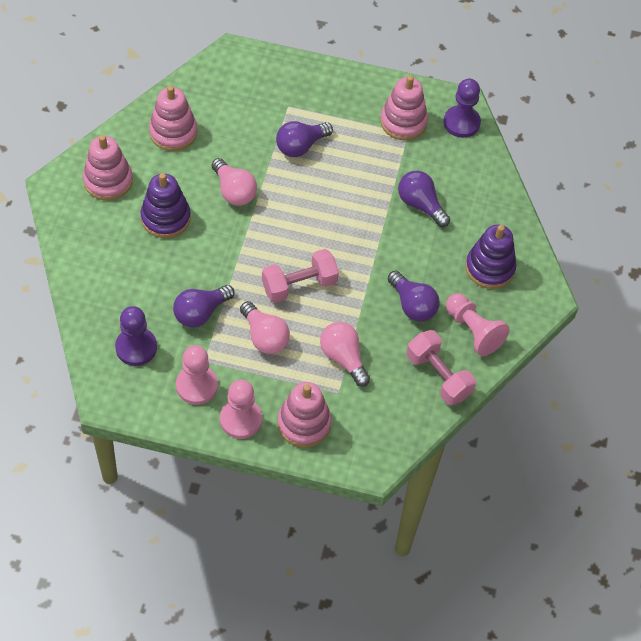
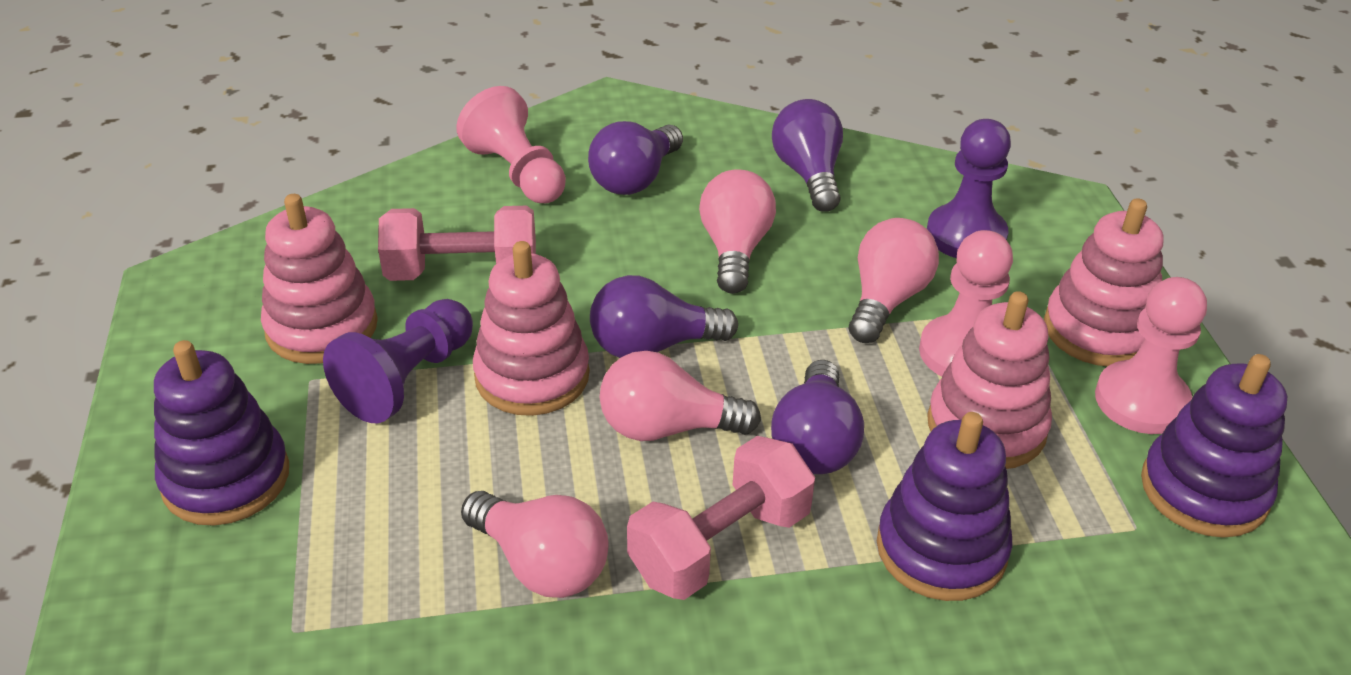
pink light bulb: [212,158,257,206] [240,301,290,354] [320,322,370,387] = 3 -> [461,491,608,598] [600,351,761,441] [699,170,776,294] [849,218,939,343] = 4
purple stacking toy: [140,173,191,238] [466,225,517,289] = 2 -> [154,340,289,526] [877,412,1012,601] [1141,354,1287,538] = 3

